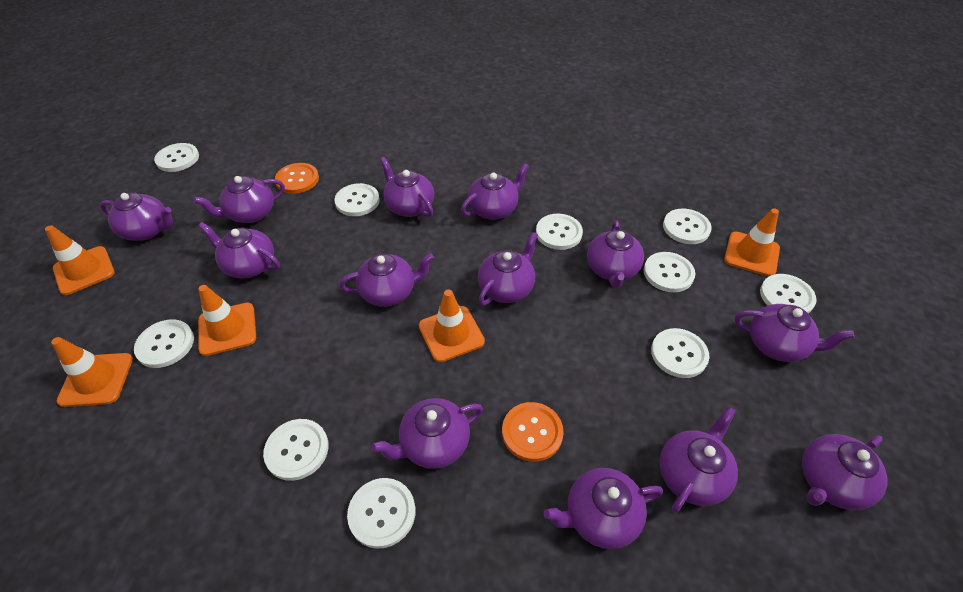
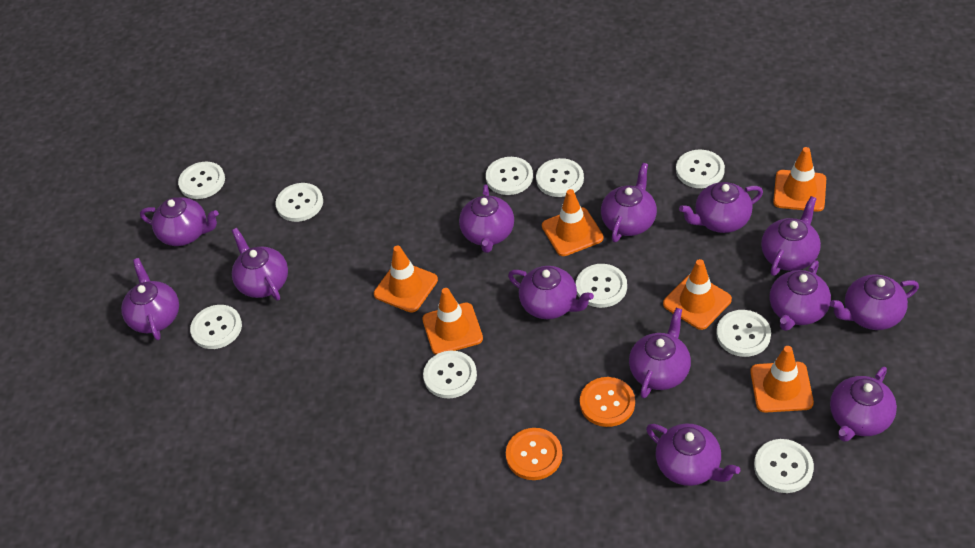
orange traffic cone: [45,225,115,295] [51,337,133,407] [198,285,256,356] [419,290,485,362] [724,208,780,276] = 5 -> [374,245,438,313] [422,288,483,355] [542,189,604,256] [663,259,732,330] [750,346,814,413] [773,147,826,212] = 6

